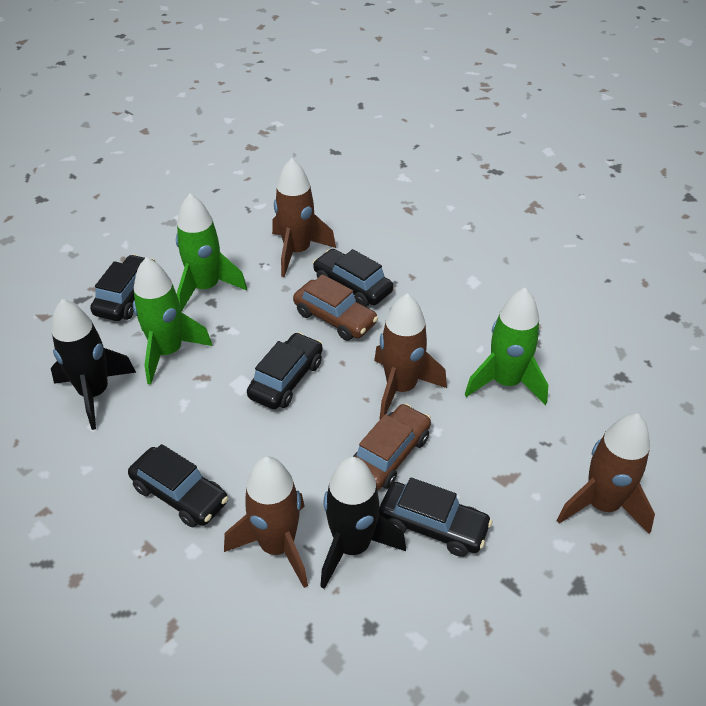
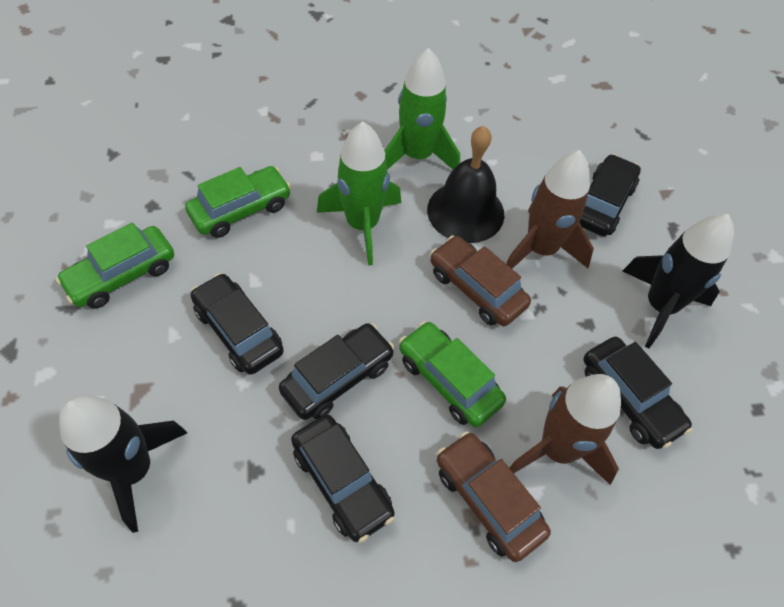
black bell: none = 0 -> [427,126,504,243] = 1
brown rocket: [224,456,308,588] [272,158,336,277] [374,293,447,420] [557,413,655,534] = 4 -> [506,150,594,269] [509,374,621,485] = 2
green car: none = 0 -> [56,223,174,309] [185,166,291,238] [399,321,506,427] = 3
green rocket: [133,257,212,385] [176,194,247,312] [465,288,548,405] = 3 -> [317,122,401,266] [384,48,460,170] = 2

